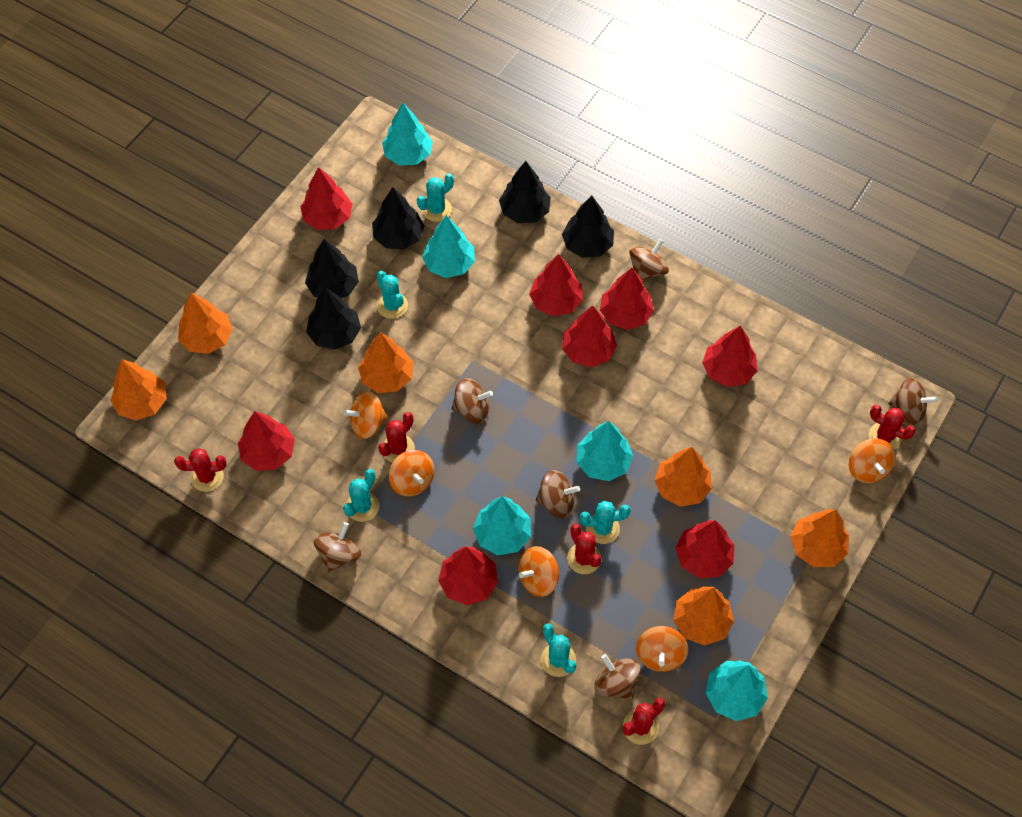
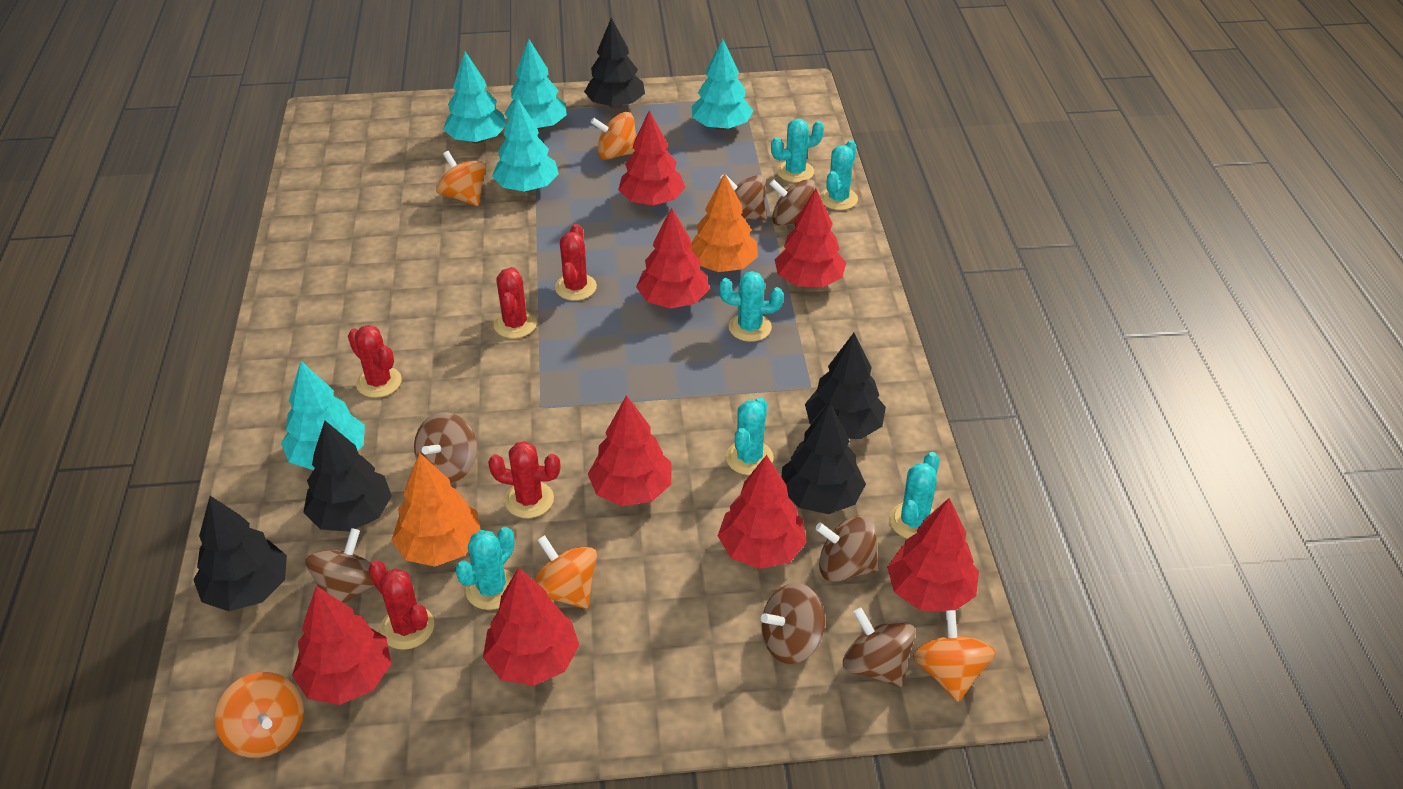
brown spinning top: [313,522,361,572] [452,378,493,424] [536,470,580,518] [595,654,641,700] [629,239,669,281] [888,378,938,425] = 6 -> [305,528,375,603] [414,412,477,483] [720,174,767,220] [761,583,825,664] [769,179,816,226] [815,515,879,582] [843,607,915,687] = 7
orange tree: [111,359,167,420] [178,292,233,354] [358,332,414,393] [654,447,712,507] [673,586,734,646] [790,509,849,567] = 6 -> [392,452,481,567] [690,173,758,272] = 2
turquoise cactus: [343,469,379,522] [376,271,408,319] [417,173,454,222] [541,623,576,677] [580,501,631,544] = 5 -> [455,527,515,610] [719,271,783,342] [726,397,774,475] [771,119,824,182] [820,140,858,210] [889,452,939,539] = 6

